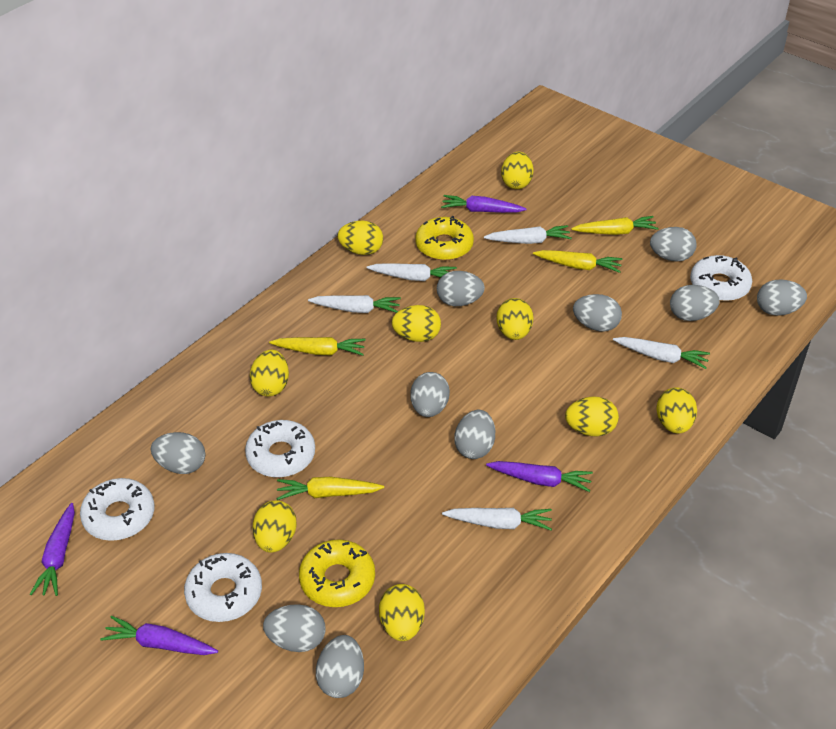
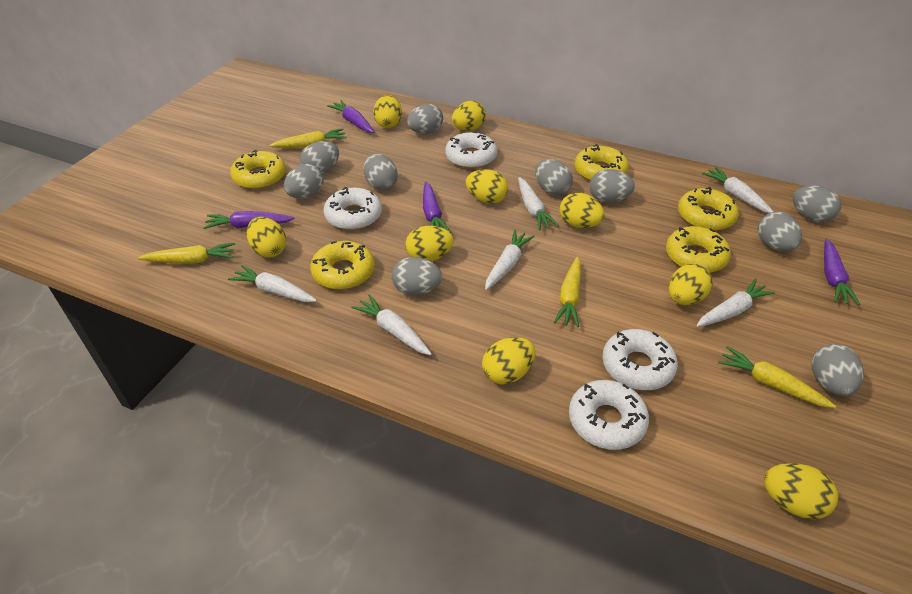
white carrot: [308,295,401,313] [367,263,457,281] [442,508,552,530] [484,225,572,244] [613,337,710,369] = 5 -> [228,265,317,302] [351,294,432,355] [485,230,535,290] [518,177,559,230] [696,279,775,327] [702,167,773,213] = 6
yellow donut: [299,539,375,607] [415,216,474,261] = 2 -> [230,150,286,189] [310,241,375,290] [574,144,629,181] [666,226,731,273] [678,187,739,231] = 5

